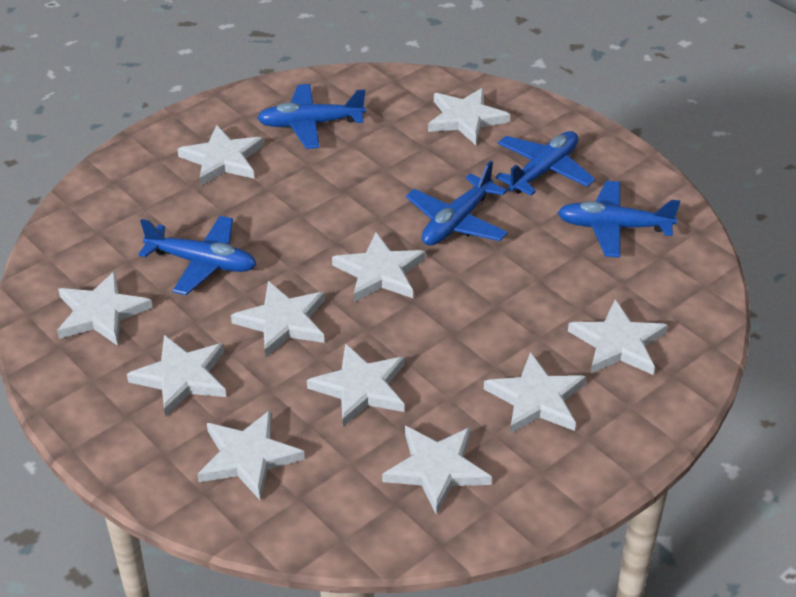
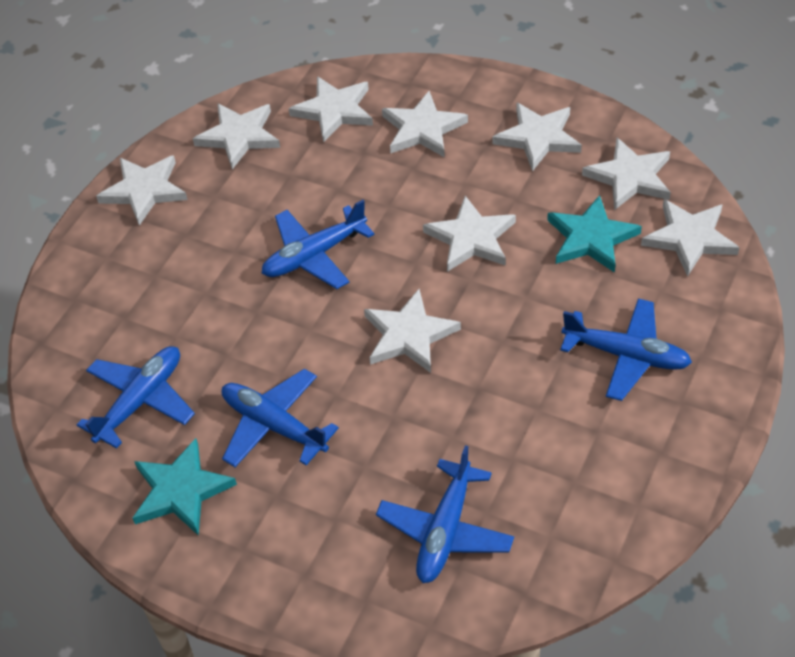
turquoise star: none = 0 -> [133,438,237,536] [547,195,642,273] = 2
white star: [57,271,153,346] [127,335,226,417] [177,125,264,186] [197,410,305,500] [231,281,325,358] [307,343,405,427] [332,232,425,302] [382,426,492,515] [428,88,510,145] [484,352,586,434] [568,300,668,375] = 11 -> [96,155,188,226] [193,103,280,169] [289,76,373,143] [364,289,461,373] [382,91,468,158] [423,196,516,272] [493,102,582,171] [582,138,671,210] [641,199,740,277] = 9

